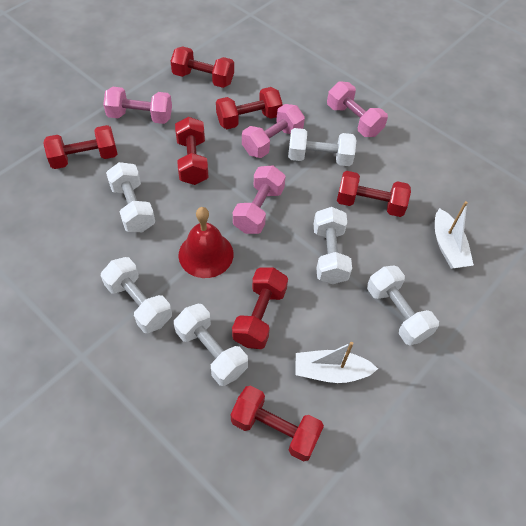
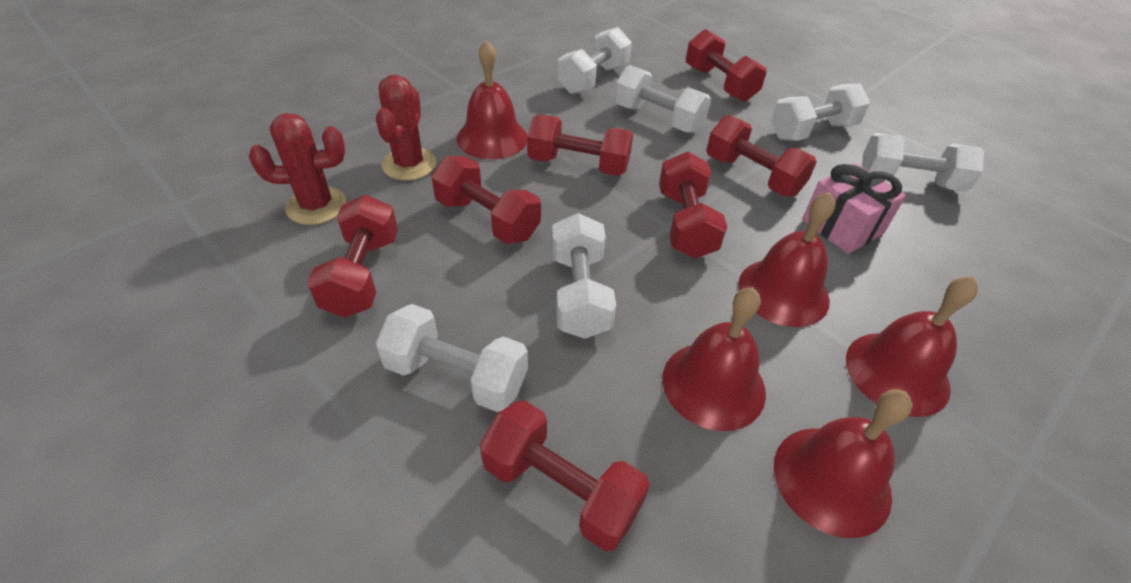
pink dumbbell: [103,87,172,124] [233,166,286,234] [242,104,305,158] [327,81,388,137] = 4 -> none = 0
pink gift: none = 0 -> [802,163,906,254] = 1
red bell: [178,207,234,278] = 1 -> [456,40,527,159] [662,287,766,431] [738,192,835,327] [774,389,913,538] [846,276,978,417] = 5
red cactus: none = 0 -> [249,113,346,225] [376,75,437,181] = 2
white boat: [295,342,378,383] [435,201,474,269] = 2 -> none = 0

